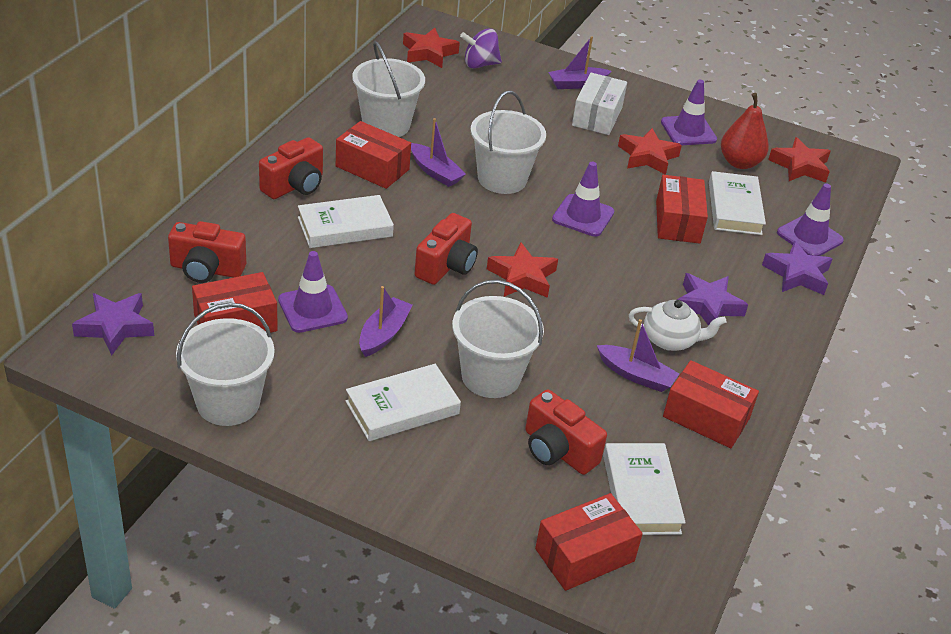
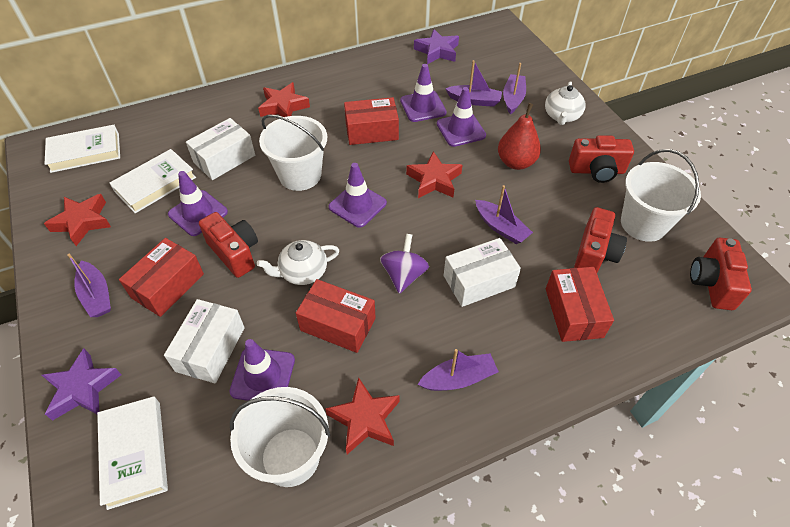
purple boat: [359,286,413,357] [411,118,466,187] [548,36,612,89] [597,319,679,392] = 4 -> [67,254,111,317] [418,349,499,391] [445,60,502,107] [475,185,533,244] [503,63,526,114] = 5
purple star: [72,293,154,356] [677,273,748,326] [762,241,833,295] = 3 -> [42,349,121,421] [414,29,459,64] = 2
purple traffic cone: [278,251,348,333] [552,162,614,237] [661,80,717,145] [777,183,844,256] = 4 -> [168,171,228,236] [229,339,295,401] [329,163,387,228] [400,64,447,122] [437,87,486,147] = 5
red box: [192,272,278,333] [336,121,411,189] [535,493,643,591] [656,175,708,244] [663,360,759,448] = 5 -> [119,238,204,317] [296,279,376,353] [344,97,399,145] [546,267,614,342] = 4
white book: [298,195,394,248] [346,364,461,441] [603,443,686,535] [709,171,766,235] = 4 -> [45,125,120,173] [97,396,168,510] [110,149,196,213] = 3
white box: [572,73,627,135] = 1 -> [164,299,245,383] [186,118,255,180] [444,238,521,307] = 3
white bucket: [176,303,275,426] [352,41,425,137] [452,280,544,398] [471,91,546,194] = 4 -> [230,387,330,487] [259,115,327,191] [621,149,701,242] = 3
white teapot: [629,300,727,351] = 1 -> [257,240,339,285] [545,81,586,125] = 2

